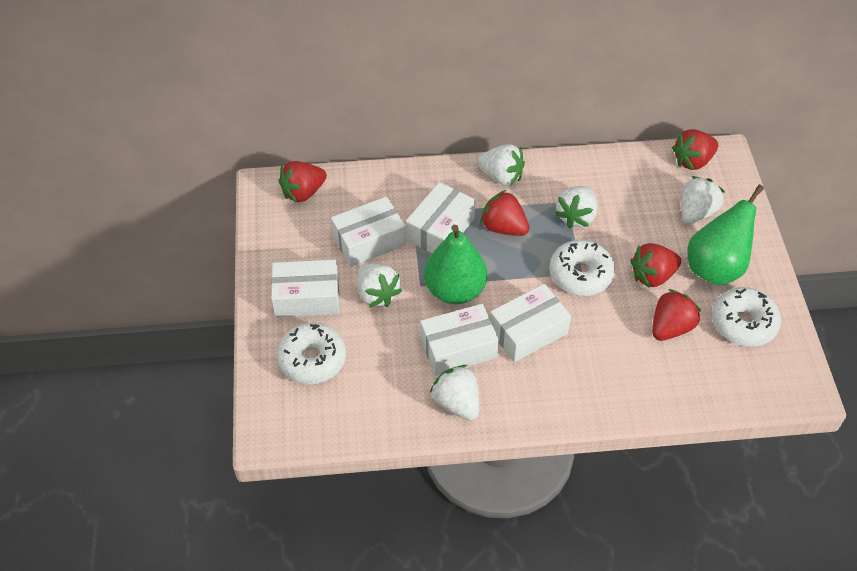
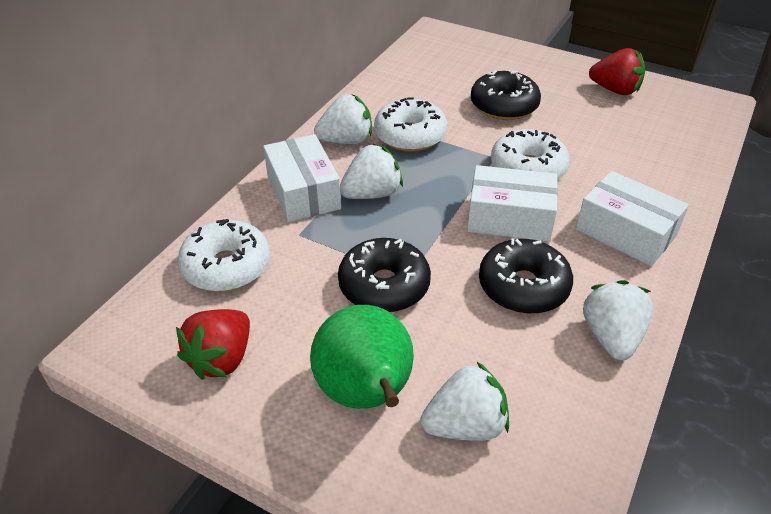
black donut: none = 0 -> [338,238,431,312] [471,70,541,120] [479,238,573,314] = 3
green pear: [424,225,487,304] [687,184,764,286] = 2 -> [310,305,414,409] = 1
red strawberry: [279,161,327,203] [480,190,529,236] [630,243,681,288] [652,289,701,341] [672,129,718,170] = 5 -> [176,309,250,380] [589,48,645,95] = 2
white box: [271,260,339,318] [331,196,406,267] [406,182,475,253] [420,304,499,376] [490,284,571,362] = 5 -> [263,134,341,222] [467,165,558,242] [576,171,689,266] = 3
white strawberry: [357,263,402,307] [430,365,480,421] [477,144,525,185] [555,186,598,229] [681,176,725,224] = 5 -> [314,94,372,144] [340,143,403,199] [421,362,509,441] [583,280,654,361] = 4

